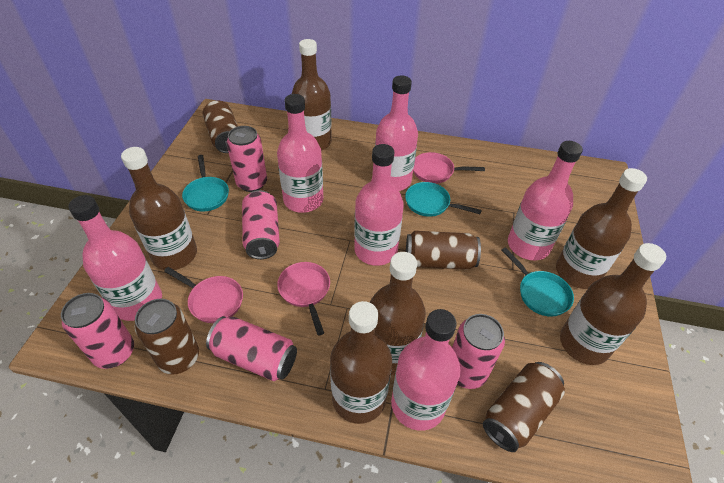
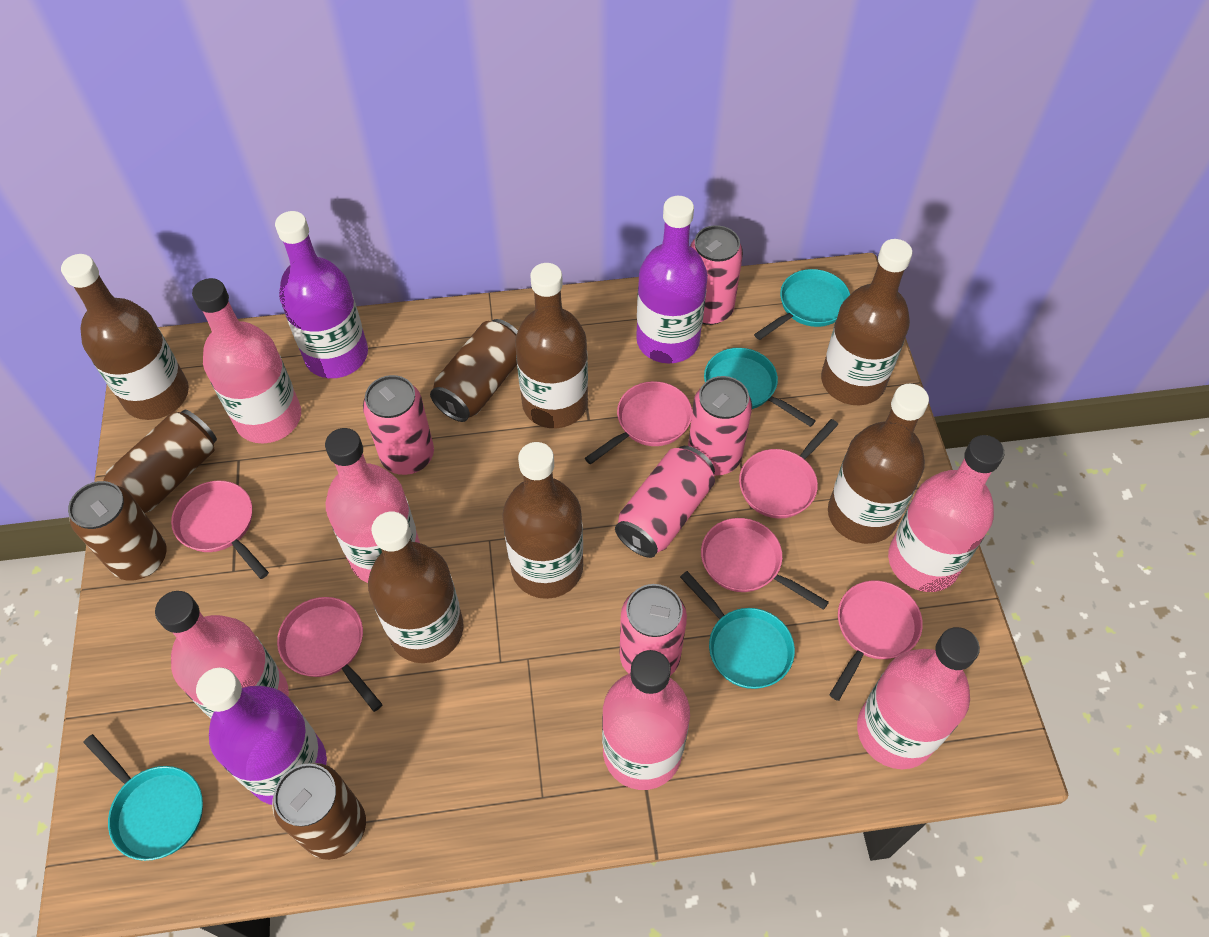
pink pan: [164,267,243,323] [277,262,330,335] [413,152,485,184] = 3 -> [171,481,269,579] [277,597,383,712] [585,381,692,464] [701,518,829,610] [739,419,838,519] [829,580,923,701] = 6
purple bottle: none = 0 -> [196,667,327,805] [275,211,368,378] [636,196,708,364] = 3
turquoise pan: [182,155,229,211] [405,182,482,217] [501,247,574,317] = 3 -> [83,734,203,861] [680,571,795,689] [704,348,816,427] [754,269,850,340] = 4

